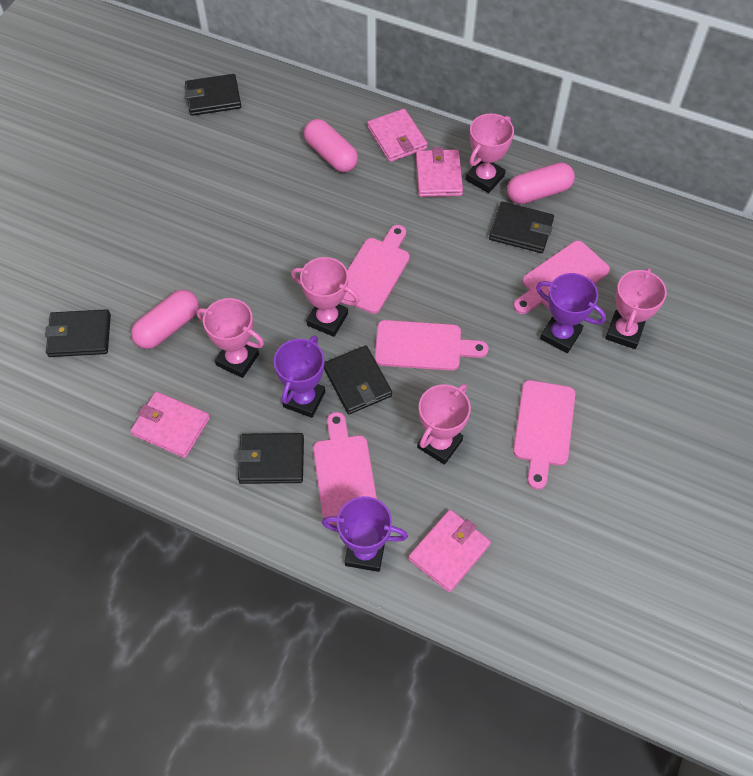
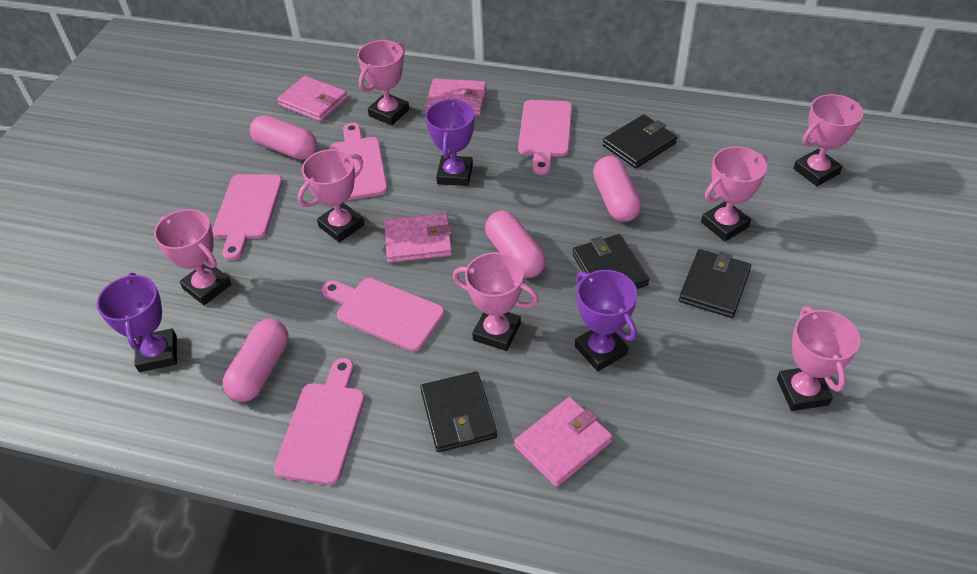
black wallet: [45,309,111,357] [185,74,241,116] [237,433,304,484] [324,346,392,414] [489,202,554,253] = 5 -> [420,372,497,452] [572,234,649,289] [603,114,677,169] [679,249,751,318] = 4
pink capsule: [131,290,199,349] [304,119,358,172] [507,163,575,204] = 3 -> [223,319,289,402] [250,115,317,160] [485,211,546,278] [593,156,641,222] = 4
pink trophy: [197,298,264,378] [291,257,360,337] [417,384,471,465] [466,113,514,193] [605,268,667,349] = 5 -> [154,209,232,305] [298,149,365,243] [357,40,409,126] [453,252,539,351] [701,146,767,241] [777,306,861,411] [793,94,863,186] = 7

